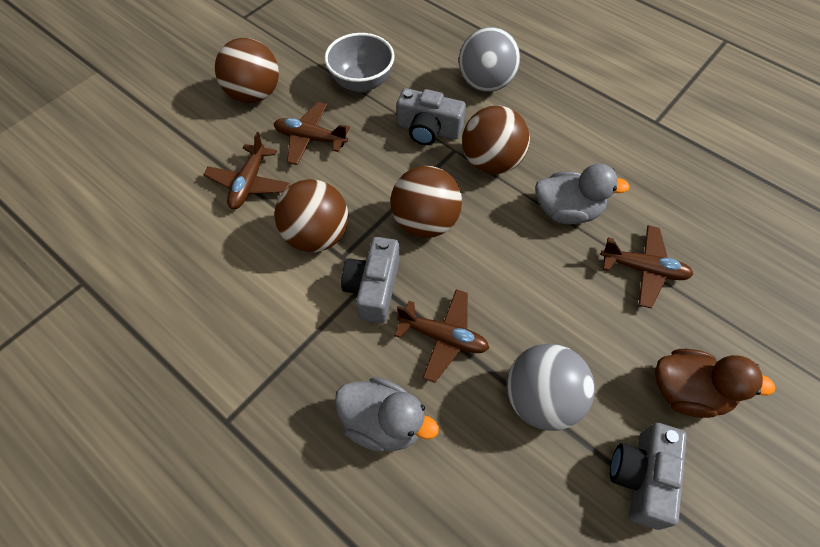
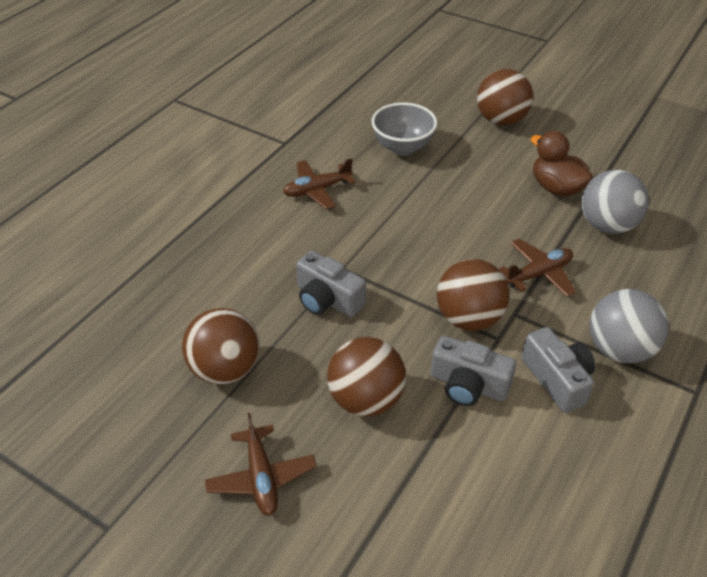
brown plane: [203,132,290,209] [274,102,350,165] [394,289,489,383] [601,225,693,308] = 4 -> [205,413,317,516] [283,158,356,210] [499,239,576,297] = 3
grey duck: [335,377,439,452] [535,164,630,224] = 2 -> none = 0

